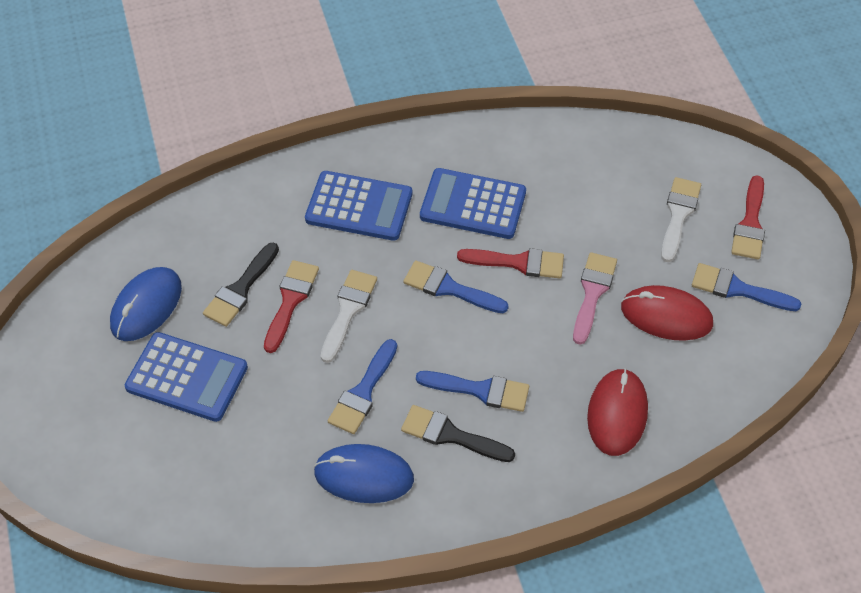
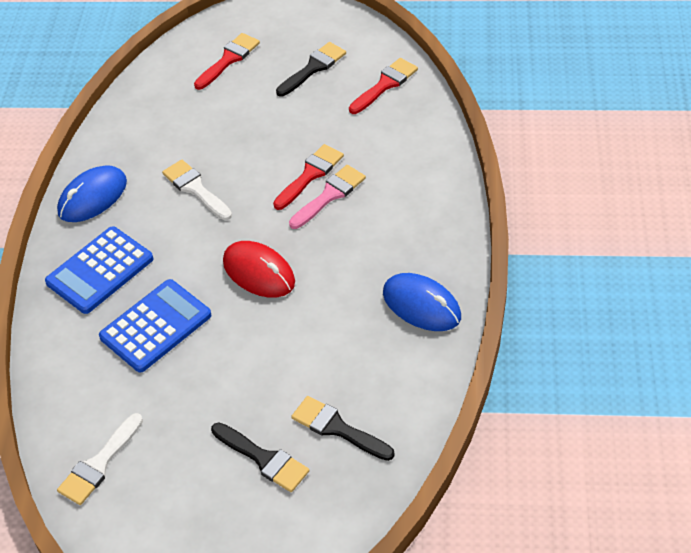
black brush: [203,242,279,327] [401,405,515,462] = 2 -> [211,422,309,492] [276,42,346,97] [291,396,395,461] = 3
blue brush: [328,339,397,434] [403,260,509,313] [416,371,529,412] [692,263,802,311] = 4 -> none = 0
blue calculator: [125,332,248,422] [305,171,412,241] [420,168,526,239] = 3 -> [45,226,153,314] [99,279,212,372] = 2
red mouse: [587,368,648,456] [621,285,713,341] = 2 -> [223,241,295,298] = 1

